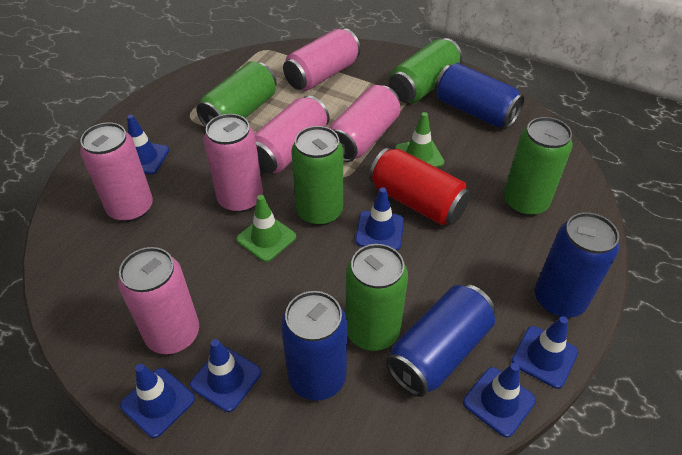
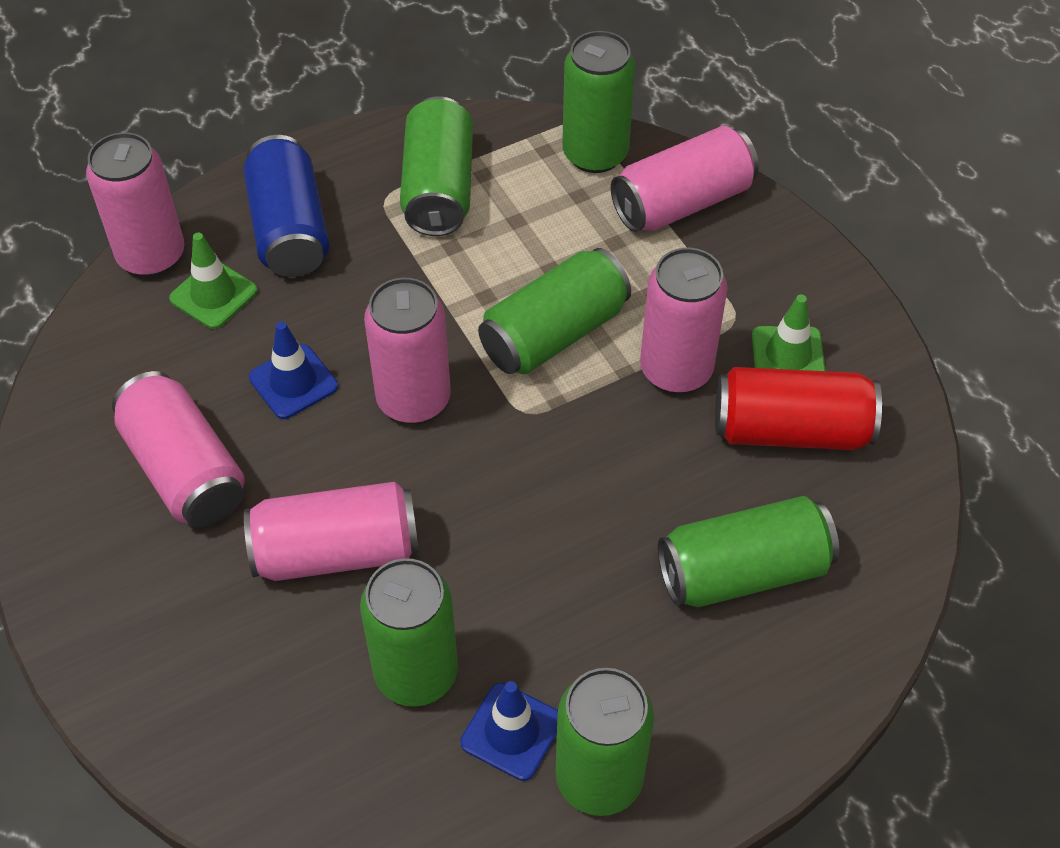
blue can: [281,291,347,401] [386,284,495,397] [435,63,525,128] [535,213,619,317] = 4 -> [243,135,329,277] = 1
blue traffic cone: [120,364,195,438] [127,115,169,175] [190,339,261,412] [355,187,404,250] [463,363,536,438] [511,316,578,389] = 6 -> [249,321,338,419] [460,681,558,781] = 2
green can: [197,61,276,127] [291,126,343,226] [346,244,408,351] [389,38,462,103] [504,117,573,216] = 5 -> [360,558,458,707] [400,96,473,236] [478,248,631,374] [555,668,654,816] [562,31,635,173] [658,496,839,607] = 6

